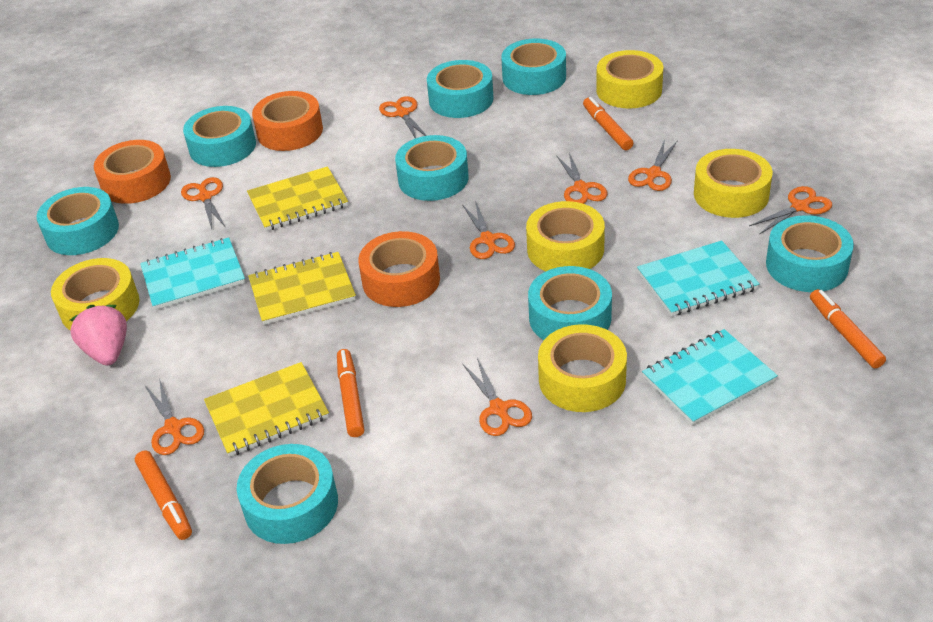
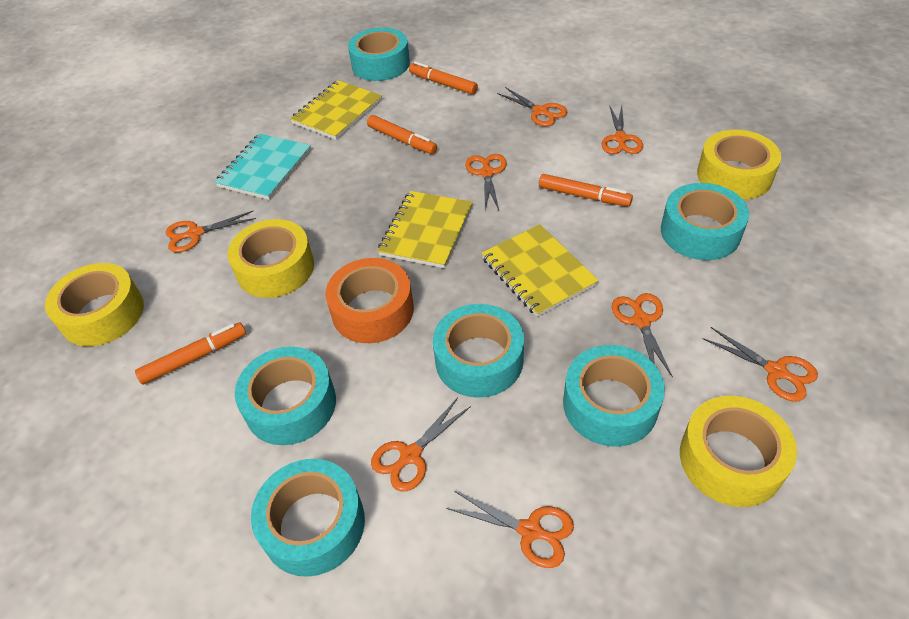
orange tape: [94,140,171,204] [252,91,323,151] [358,231,440,307] = 3 -> [326,258,414,343] = 1
pink strawberry: [70,305,127,366] = 1 -> none = 0
turquoise notebook: [140,237,245,310] [637,240,760,316] [642,329,778,425] = 3 -> [215,134,311,200] = 1
turquoise tape: [36,187,119,255] [183,106,256,167] [237,444,338,544] [395,135,469,201] [427,60,494,118] [501,39,566,95] [528,266,612,340] [766,215,854,292] = 8 -> [235,347,336,445] [251,459,365,577] [348,27,410,81] [433,304,524,398] [563,345,665,447] [661,183,749,260] = 6
yellow tape: [51,258,139,330] [526,201,605,271] [538,324,627,412] [596,50,664,109] [694,149,773,218] = 5 -> [45,263,144,346] [228,219,314,298] [680,396,797,507] [697,130,781,200] = 4

